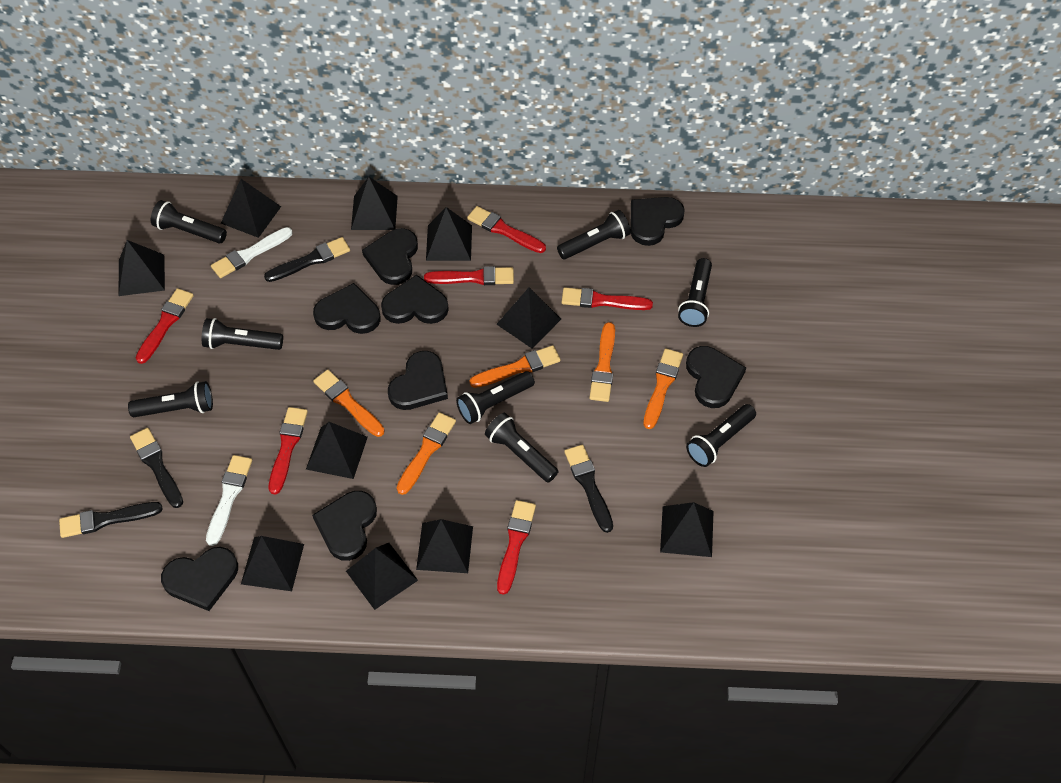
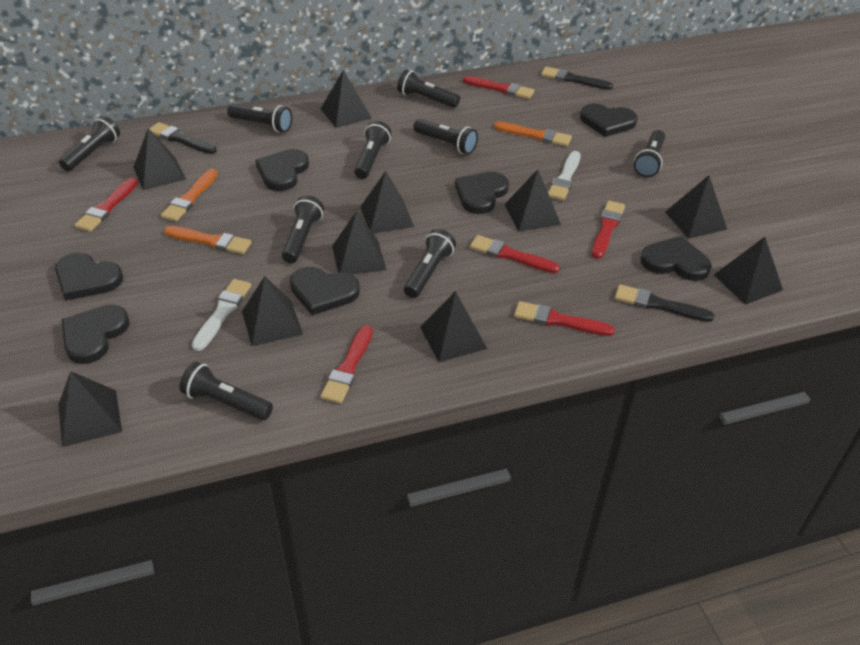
black brush: [59,502,163,538] [130,428,183,508] [264,237,350,282] [564,445,613,533] = 4 -> [149,122,217,154] [541,67,613,90] [615,284,714,322] = 3
black flashlight: [128,381,213,417] [151,200,227,244] [202,318,283,350] [456,371,535,424] [485,413,558,483] [557,210,631,259] [678,258,712,327] [686,404,756,467] = 8 -> [59,116,120,171] [180,362,273,420] [227,104,292,132] [282,195,324,263] [354,121,391,179] [397,69,460,108] [404,229,456,298] [413,119,478,154] [634,130,665,177] = 9
black heart: [161,547,238,611] [312,491,377,561] [313,283,380,334] [362,228,418,285] [381,275,449,324] [388,351,448,410] [631,197,685,246] [686,346,746,408] = 8 -> [55,253,123,301] [61,305,129,364] [255,149,309,191] [290,267,360,315] [455,172,509,214] [580,104,638,137] [641,236,712,281] = 7
orange brush: [313,370,385,437] [397,412,456,495] [470,345,561,388] [589,322,615,402] [643,348,683,429] = 5 -> [161,169,218,222] [164,226,251,254] [494,122,572,146] = 3

